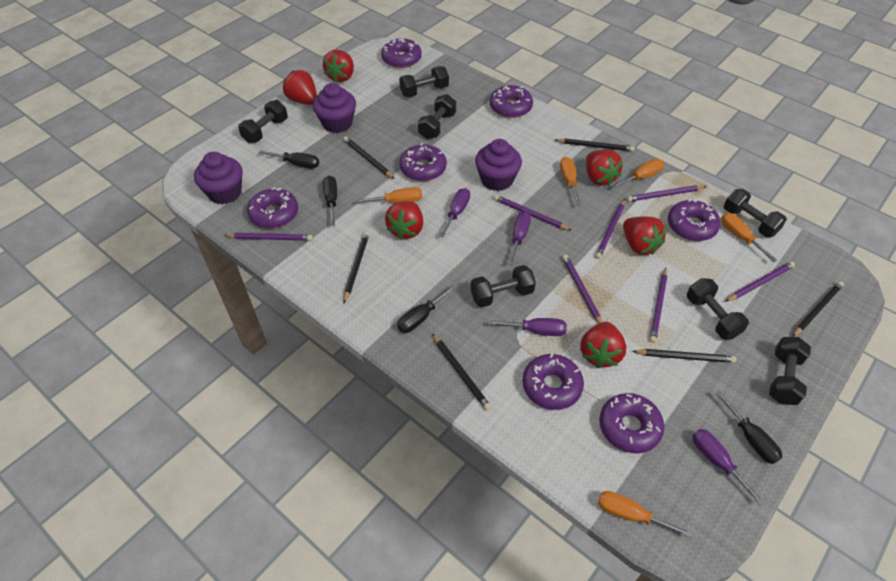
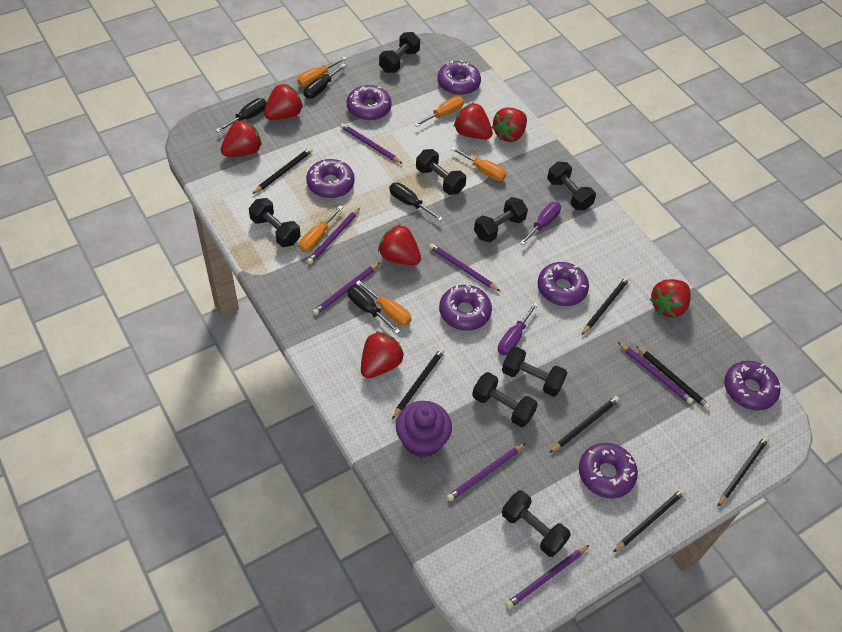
black dumbbell: [238,100,288,143] [399,66,449,97] [418,94,456,139] [471,265,536,308] [687,278,749,339] [724,189,787,237] [769,337,811,405] = 7 -> [249,198,301,247] [379,32,420,73] [416,149,466,195] [472,372,538,427] [474,197,528,242] [502,347,567,397] [502,491,571,557] [547,162,596,210] = 8
black pencil: [343,136,395,179] [344,231,369,303] [432,333,491,411] [555,138,635,151] [632,349,737,363] [792,281,844,337] = 6 -> [252,147,313,194] [392,348,445,419] [550,396,619,453] [582,276,630,335] [613,489,685,552] [636,346,711,410] [717,436,769,507] = 7
purple cupcake: [194,152,243,204] [313,83,356,133] [475,139,522,191] = 3 -> [396,401,452,458] = 1
purple screwdriver: [439,188,470,237] [489,318,567,336] [507,211,531,265] [692,429,765,506] = 4 -> [498,302,538,356] [520,202,561,245] = 2
red strawberry: [283,70,317,105] [323,50,354,82] [385,201,423,240] [580,322,627,368] [586,150,622,186] [623,216,666,255] = 6 -> [221,120,262,157] [264,84,303,120] [361,331,404,378] [378,224,421,265] [454,103,493,139] [492,108,527,142] [650,279,690,318] = 7

